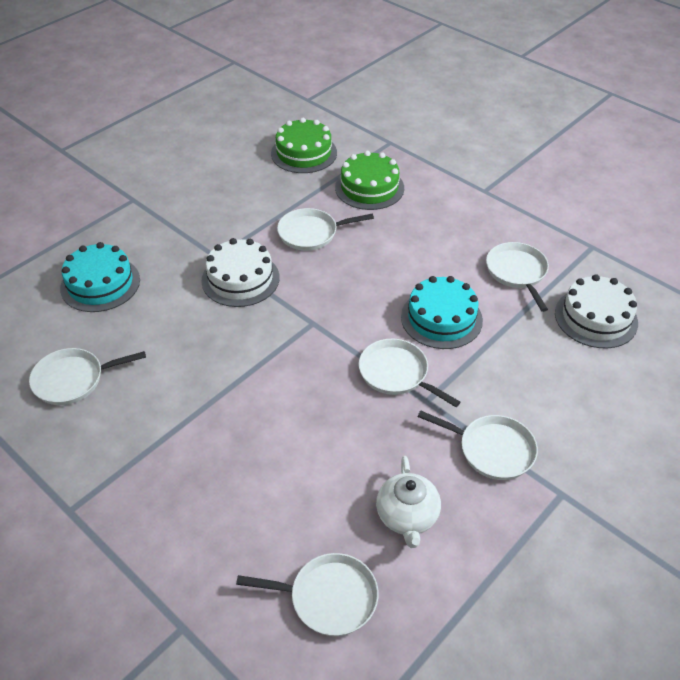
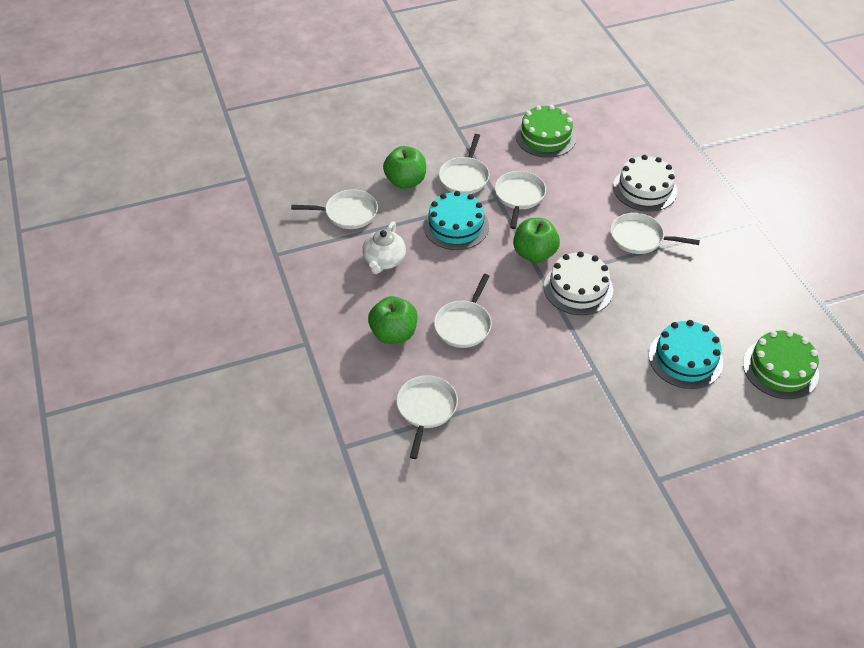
green apple: none = 0 -> [368,296,418,344] [383,146,426,189] [513,218,560,263] = 3

